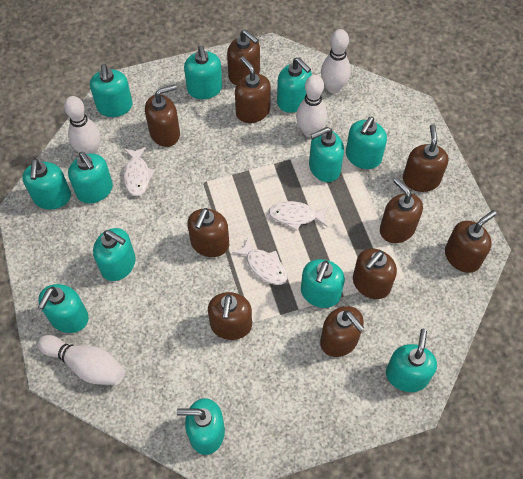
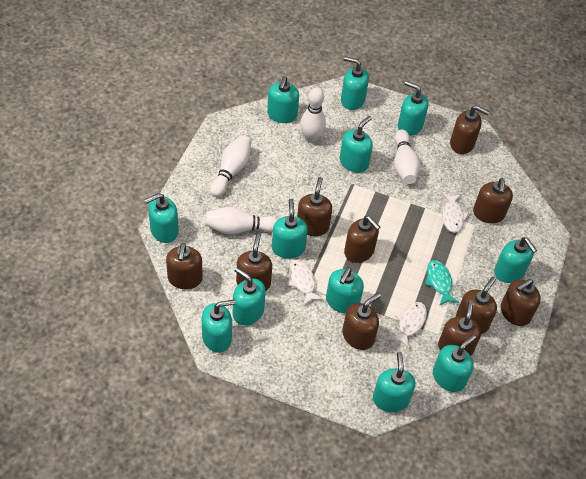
turquoise fish: none = 0 -> [425,260,459,306] = 1

